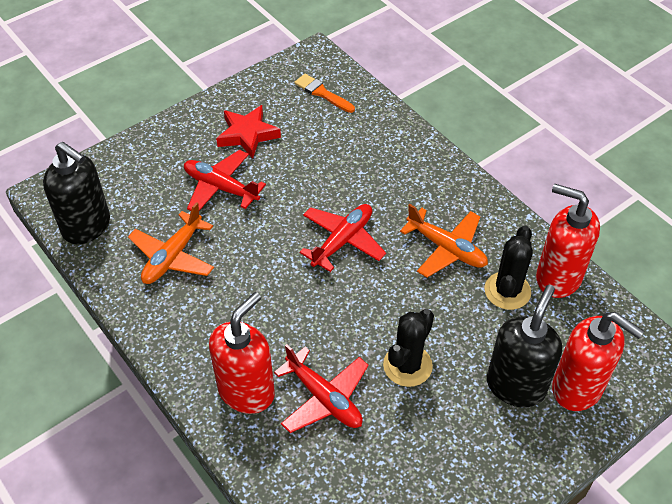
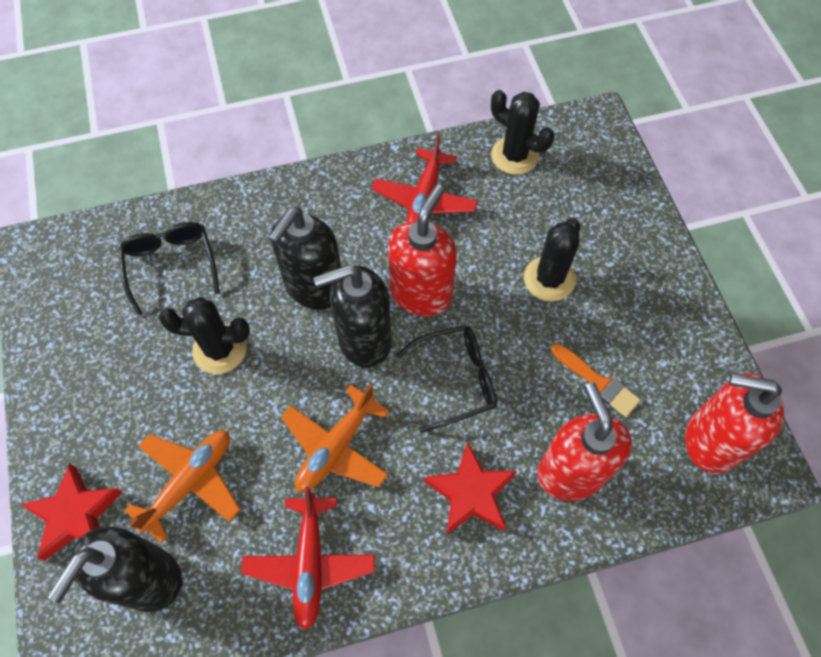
black cactus: [383,309,434,387] [484,226,533,310] = 2 -> [159,297,250,374] [491,90,554,175] [524,218,581,302] = 3
black glasses: none = 0 -> [119,222,220,315] [396,325,497,433] = 2
black soap dispenser: [43,142,110,244] [487,285,562,407] = 2 -> [48,527,182,612] [269,207,341,310] [313,265,392,368] = 3
red plane: [184,150,266,211] [274,344,369,433] [300,204,386,272] = 3 -> [241,487,375,630] [372,134,478,222] = 2
red star: [216,105,281,159] = 1 -> [21,463,123,561] [424,442,517,535] = 2

